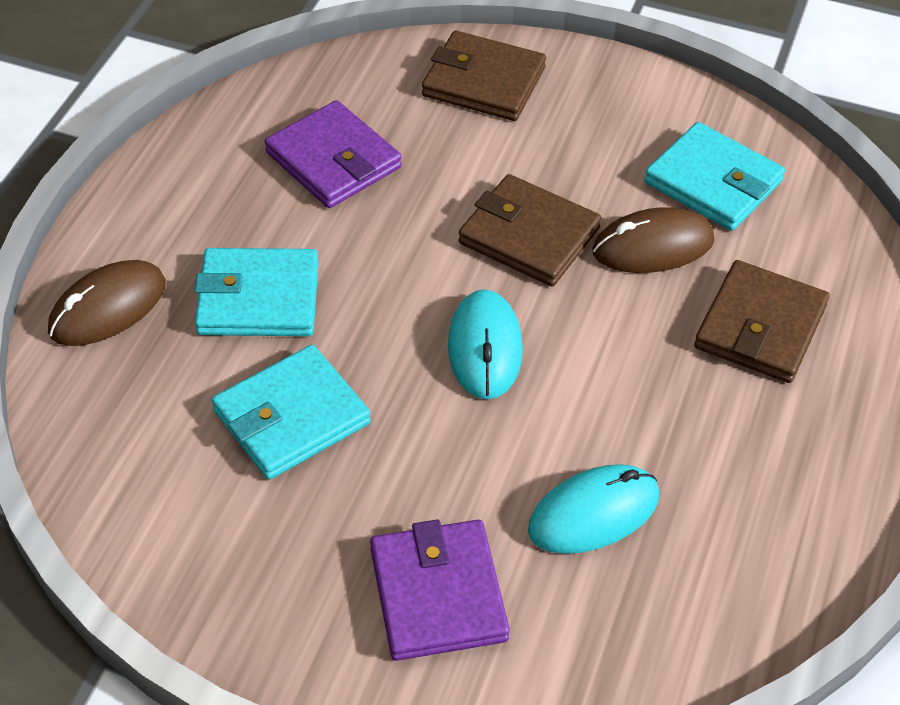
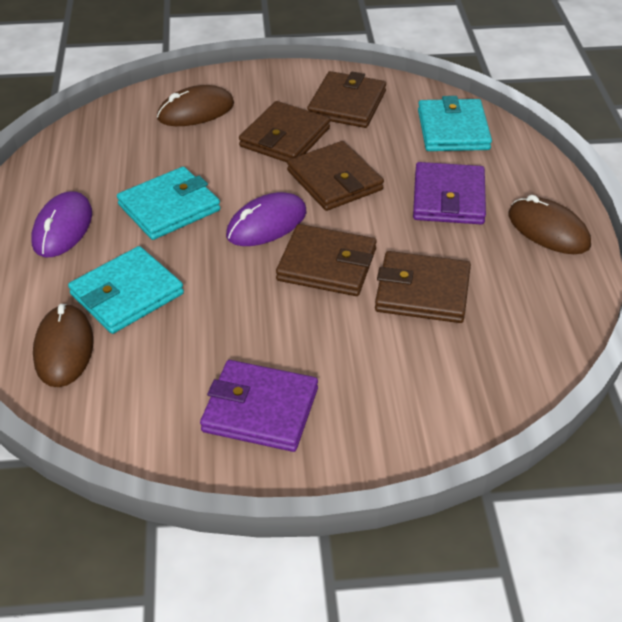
brown mouse: [48,260,166,346] [592,207,715,273] = 2 -> [33,304,93,387] [157,85,234,126] [509,195,591,254] = 3
brown wallet: [422,31,546,121] [459,174,601,286] [694,260,830,383] = 3 -> [239,101,330,162] [276,224,377,296] [287,141,384,211] [307,71,386,128] [375,251,471,323] = 5
purple mouse: none = 0 -> [31,192,92,257] [226,192,306,246] = 2
turquoise mouse: [448,289,523,399] [528,464,659,554] = 2 -> none = 0

